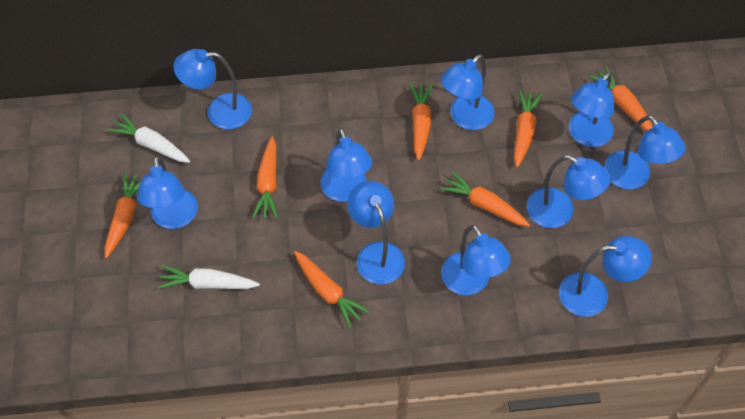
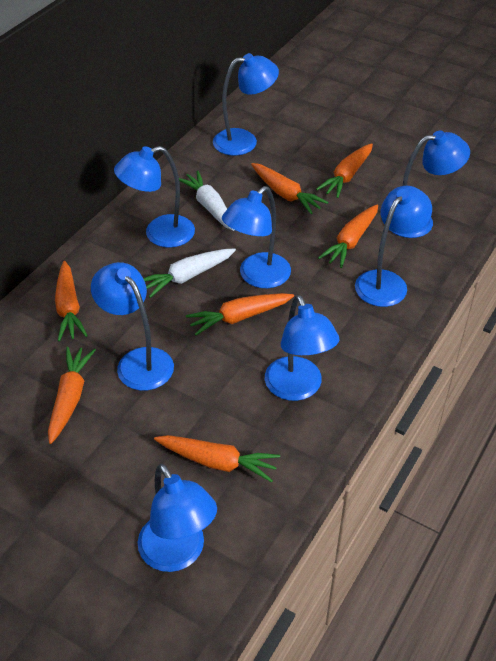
blue lamp: [137,156,198,229] [173,49,252,129] [320,128,372,202] [347,181,405,284] [441,54,495,130] [441,225,511,295] [527,155,611,228] [559,236,652,317] [569,72,614,147] [604,115,685,189] = 10 -> [91,262,174,391] [114,146,195,247] [138,464,217,572] [213,53,279,156] [222,186,291,288] [265,295,339,401] [355,186,432,307] [389,131,470,238] = 8

